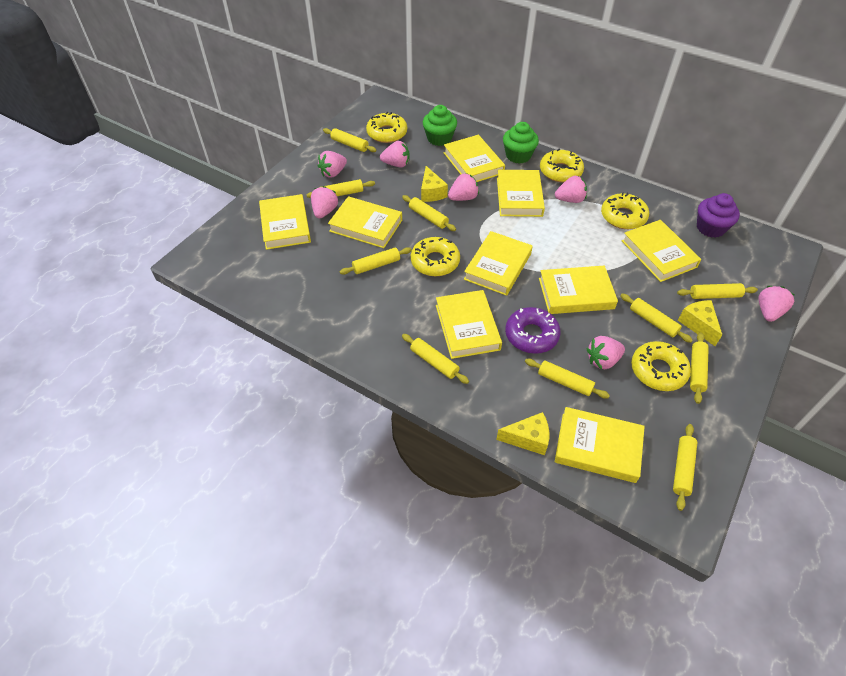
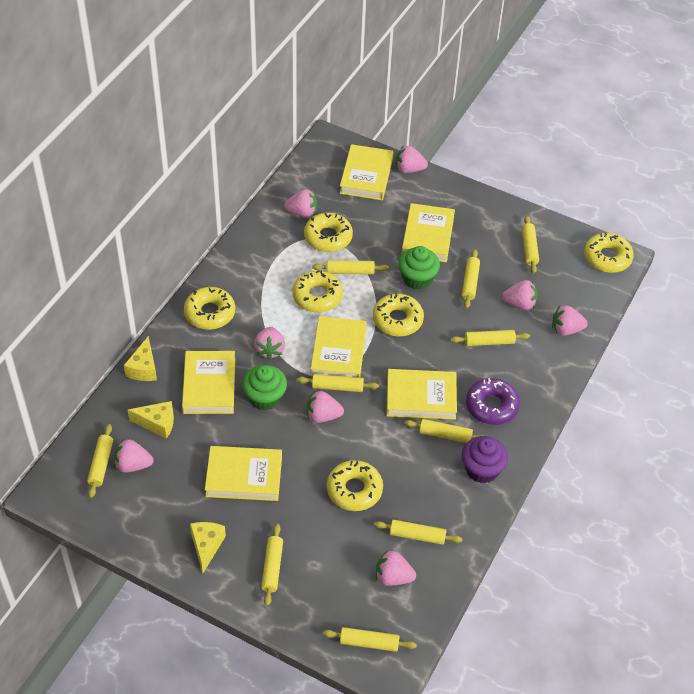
pink strawberry: [311,186,338,219] [318,151,347,178] [380,141,410,167] [448,173,479,201] [555,176,587,203] [586,336,625,369] [758,286,794,322] = 7 -> [114,439,153,473] [254,327,285,360] [284,189,317,218] [307,391,344,423] [376,550,416,586] [396,146,428,173] [502,280,538,310] [552,305,588,336] = 8
yellow book: [259,194,311,250] [328,196,402,248] [436,290,502,359] [444,135,505,182] [464,231,533,296] [497,170,545,217] [539,266,618,314] [555,407,645,483] [622,220,701,282] = 9 -> [182,351,235,414] [205,446,282,501] [311,316,367,378] [340,144,393,200] [386,369,457,420] [401,203,455,262] = 6
yellow donut: [366,112,407,143] [411,237,460,276] [540,148,584,183] [601,192,649,229] [631,341,691,391] = 5 -> [184,287,235,330] [292,270,343,313] [304,213,353,252] [327,460,383,511] [373,293,424,336] [584,232,634,273] = 6

